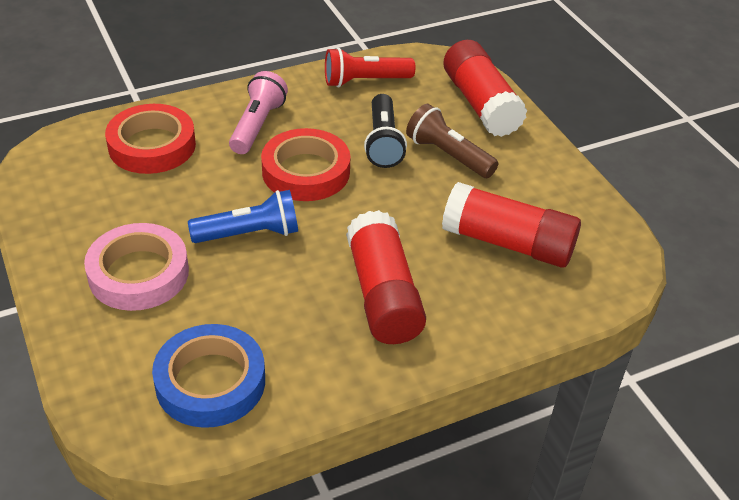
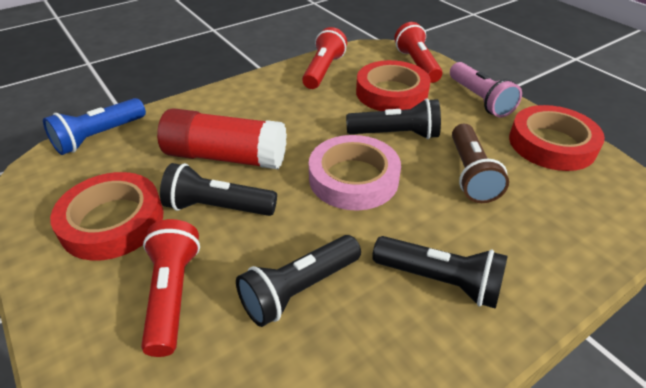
black flashlight: [364,94,407,168] = 1 -> [160,163,277,216] [236,235,361,327] [346,98,441,139] [372,236,508,309] = 4
blue tape: [152,324,265,428] = 1 -> none = 0
red flashlight: [325,48,415,87] = 1 -> [141,219,200,357] [302,27,347,89] [394,22,442,83] = 3
red glue stick: [346,210,426,344] [442,182,581,268] [444,40,527,137] = 3 -> [157,108,287,169] = 1
red tape: [105,104,196,174] [261,128,350,201] = 2 -> [50,172,163,261] [356,60,431,111] [509,105,605,171] = 3

